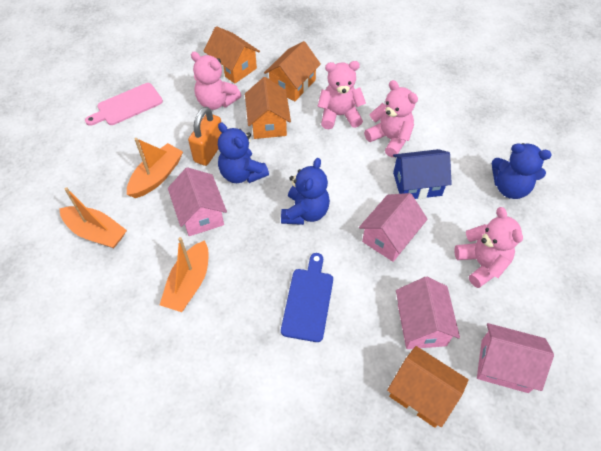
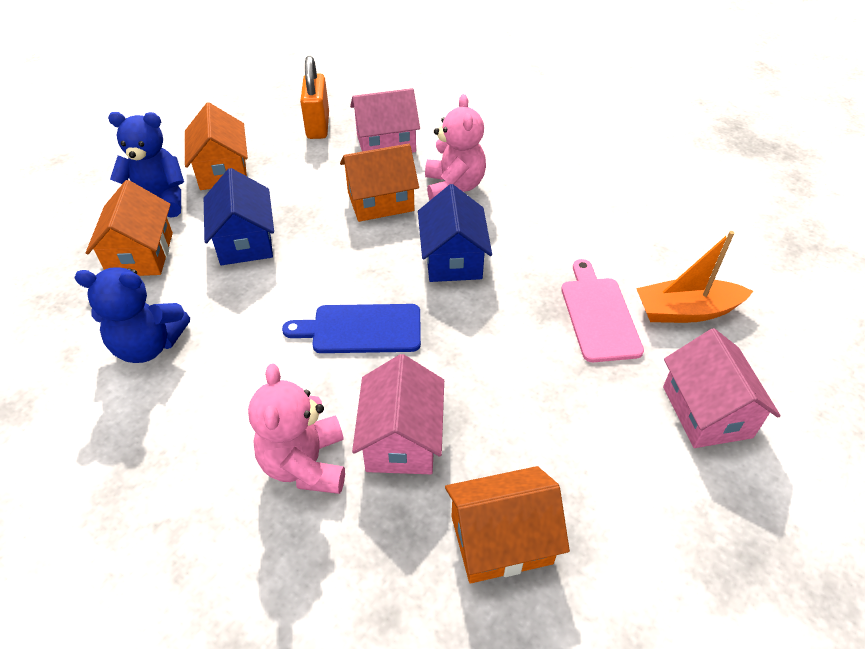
blue house: [393,149,452,199] = 1 -> [204,168,274,265] [418,184,492,282] = 2
blue teddy bear: [218,122,269,183] [281,158,330,225] [491,143,552,199] = 3 -> [74,267,190,363] [108,112,184,218] = 2
orange boat: [59,187,127,248] [127,138,183,198] [160,237,208,312] = 3 -> [636,231,753,323] = 1
pink house: [168,167,227,236] [359,193,428,262] [396,277,460,349] [477,323,554,393] = 4 -> [350,88,420,153] [352,354,444,474] [663,328,781,448] = 3
pink teddy bear: [191,52,242,110] [317,61,366,129] [364,80,418,157] [454,207,523,288] = 4 -> [248,364,345,494] [425,94,486,200] = 2

